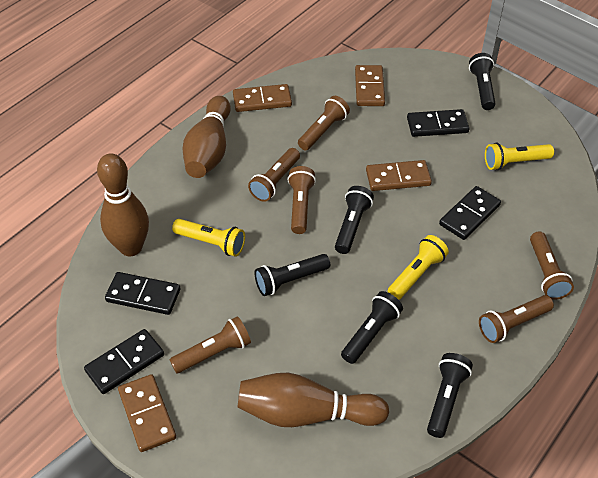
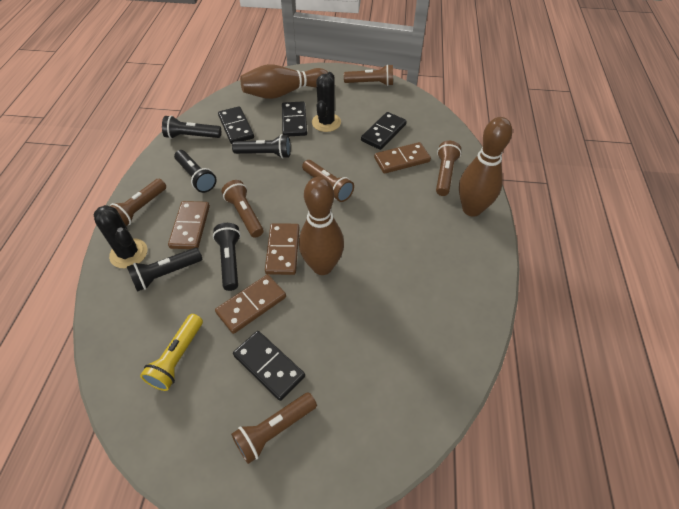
black cactus: none = 0 -> [94,205,148,268] [312,72,341,132] = 2
yellow flashlight: [172,219,245,257] [388,235,449,300] [485,143,554,170] = 3 -> [140,314,203,391] = 1

